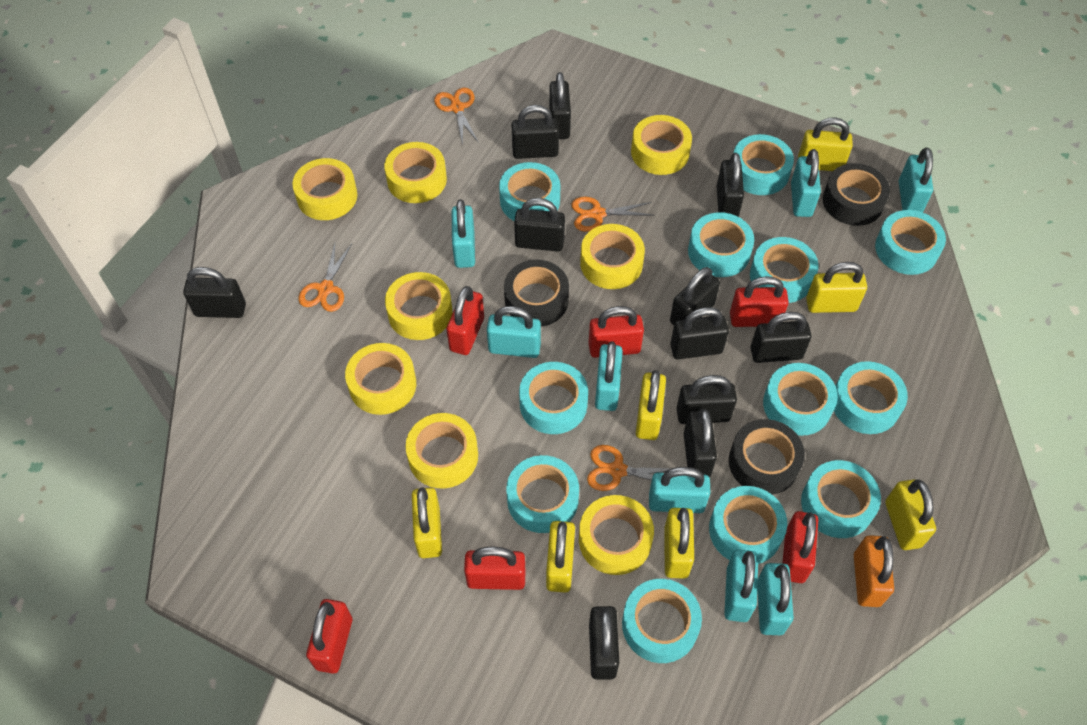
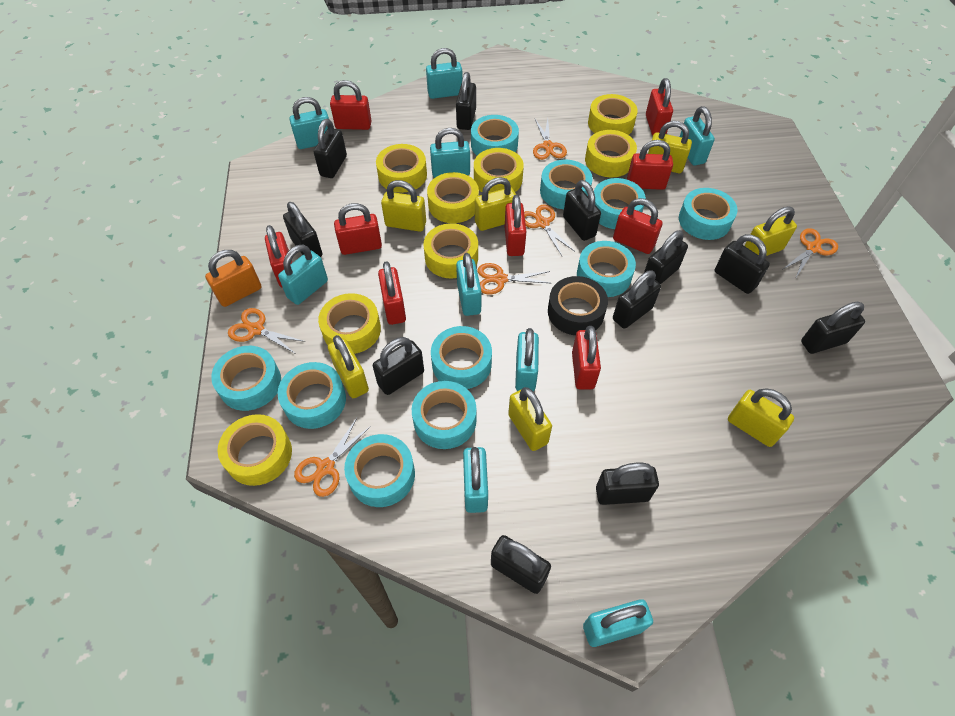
black tape: [504,260,569,327] [729,419,805,495] [823,163,890,226] = 3 -> [548,276,608,335] = 1
orange scissors: [299,243,352,312] [434,88,479,146] [571,197,652,232] [587,445,672,491] = 4 -> [228,308,305,354] [294,418,371,497] [478,263,550,294] [524,205,575,256] [533,119,567,160] [782,228,838,279] = 6
red padlock: [306,599,352,674] [447,286,484,355] [464,547,526,590] [588,306,644,358] [730,276,789,327] [782,511,818,583] = 6 -> [265,225,292,288] [330,80,372,130] [334,203,382,255] [378,261,406,325] [505,195,526,256] [572,326,601,390] [613,198,663,254] [627,140,673,190] [646,78,673,135] = 9
turquoise padlock: [452,199,475,268] [487,306,541,358] [595,341,623,411] [649,467,710,513] [724,549,758,622] [757,563,794,635] [791,149,821,217] [899,148,933,212] = 8 -> [278,244,328,305] [289,97,329,149] [426,48,463,99] [430,128,470,178] [456,253,481,316] [463,447,488,513] [515,328,539,392] [583,599,653,647] [680,106,715,165] = 9
turquoise tape: [499,162,560,221] [506,455,579,533] [519,362,588,434] [622,579,702,663] [688,212,754,277] [709,486,787,564] [733,134,794,195] [750,237,819,303] [763,363,838,436] [801,460,881,538] [834,361,908,434] [875,210,946,275] = 12 -> [211,346,281,411] [278,362,346,429] [344,434,415,507] [412,381,477,449] [431,326,492,389] [471,115,519,155] [540,160,593,209] [577,241,636,297] [594,178,646,229] [679,188,738,240] = 10

